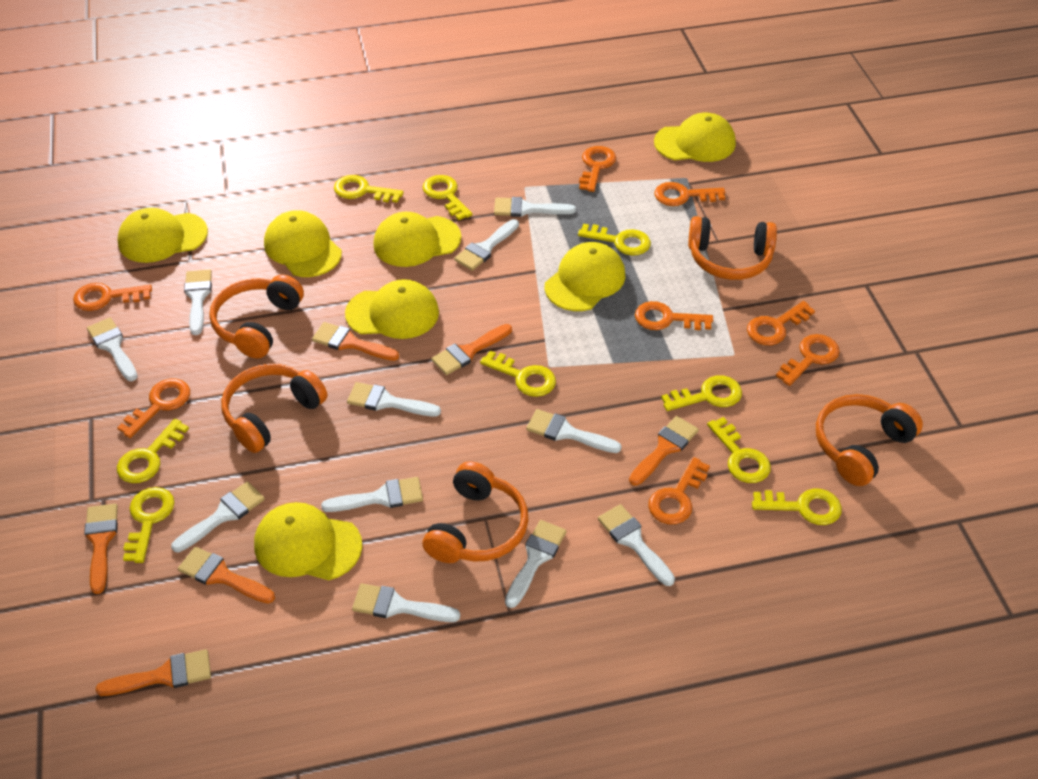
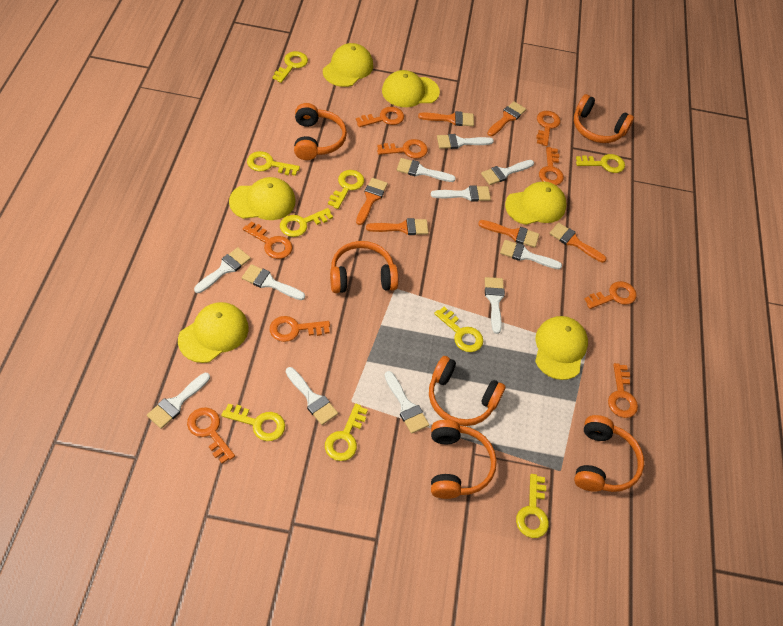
orange headphones: [209,274,304,359] [221,364,327,453] [423,461,528,563] [688,216,777,280] [816,394,923,486] = 5 -> [294,103,347,160] [330,241,398,293] [429,356,506,426] [431,420,497,499] [574,94,634,143] [574,415,644,492] = 6
orange key: [73,283,152,311] [117,379,190,438] [579,146,616,192] [635,301,713,330] [648,457,710,524] [655,182,725,206] [747,301,815,345] [776,334,840,386] = 8 -> [187,407,235,464] [243,221,293,259] [270,316,330,342] [356,107,404,127] [377,139,428,159] [536,111,561,146] [539,147,564,185] [584,281,637,309] [608,363,638,418] = 9
yellow cap: [118,208,208,263] [254,502,362,580] [264,210,342,277] [345,279,439,339] [373,212,461,267] [545,242,625,311] [654,113,736,162] = 7 -> [178,302,249,363] [229,177,295,220] [323,43,373,87] [382,70,440,107] [505,181,567,225] [535,316,588,380] = 6

